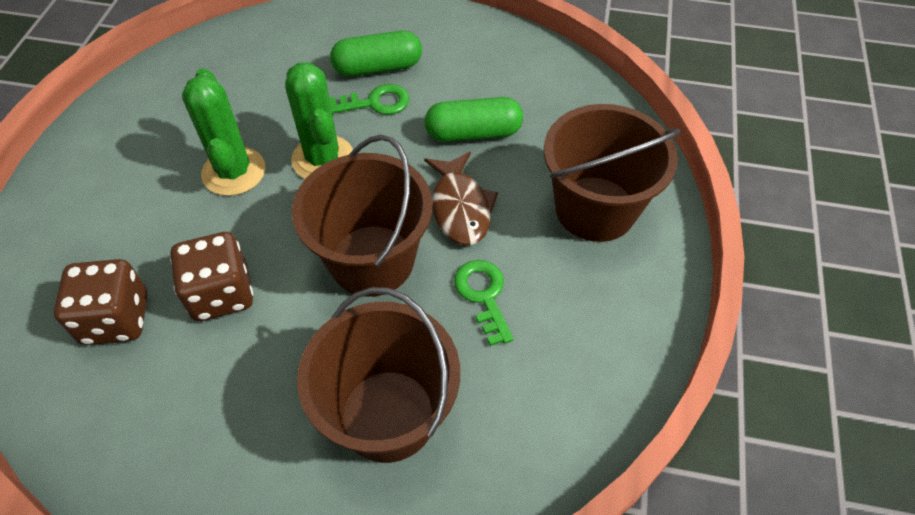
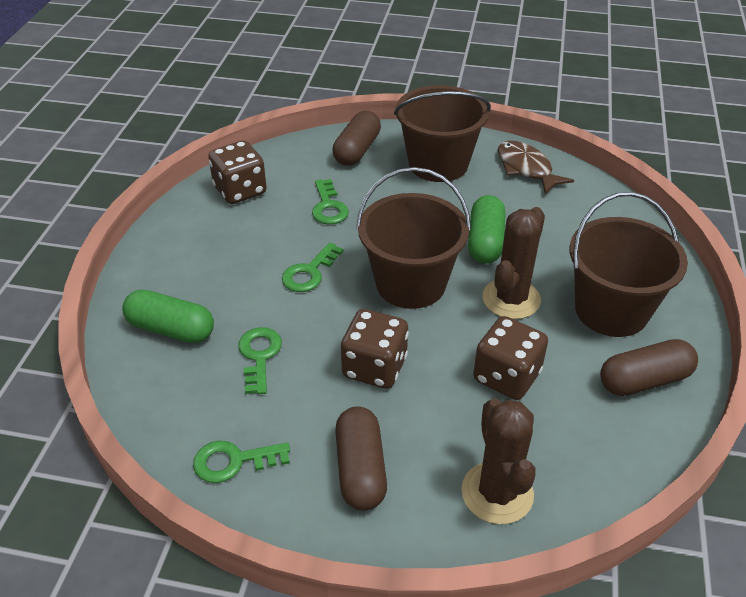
brown cactus: none = 0 -> [461,398,536,524] [482,207,545,319] = 2
brown capsule: none = 0 -> [332,111,381,166] [335,406,387,511] [600,339,698,396] = 3
brown dice: [54,259,147,345] [170,232,253,321] = 2 -> [208,140,267,204] [341,309,409,389] [473,316,548,400] = 3
green cactus: [182,68,265,196] [285,62,353,179] = 2 -> none = 0
green key: [330,84,409,115] [454,260,514,346] = 2 -> [193,441,290,483] [238,327,282,394] [282,242,344,292] [312,179,349,225] = 4

